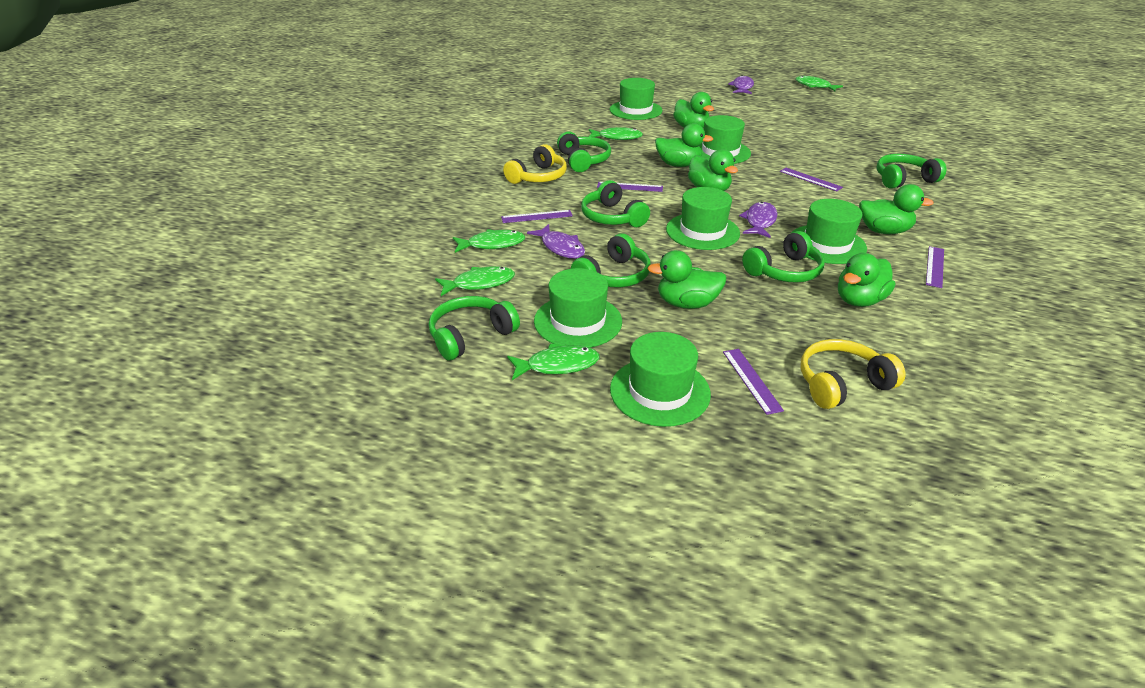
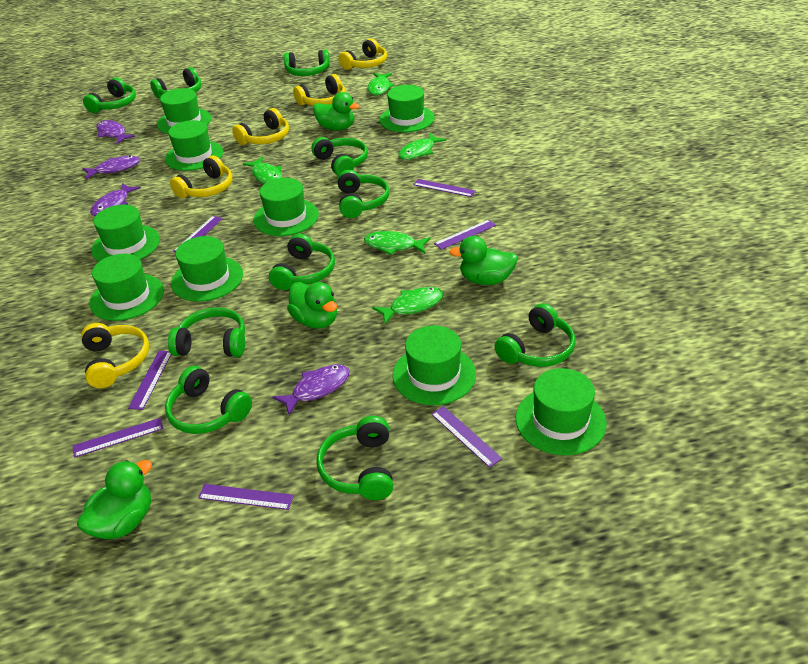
green duck: [647,250,727,309] [655,123,713,167] [673,92,714,128] [688,149,738,191] [838,253,896,307] [859,184,934,234] = 6 -> [77,460,152,539] [287,282,337,329] [313,92,360,131] [449,236,518,285] = 4
green hat: [534,268,622,348] [610,78,663,120] [610,332,711,427] [666,187,740,250] [699,115,751,164] [791,199,867,264] = 6 -> [89,254,164,321] [91,204,160,262] [157,88,212,134] [165,120,223,171] [171,236,243,302] [253,178,319,236] [379,85,435,132] [392,326,476,405] [515,368,607,455] = 9
green headphones: [429,296,520,360] [557,131,611,172] [571,233,651,288] [581,180,650,227] [742,231,825,283] [876,154,946,189] = 6 -> [83,77,136,113] [150,67,202,98] [165,366,252,434] [168,307,245,357] [269,234,335,290] [284,50,330,76] [311,137,368,176] [316,416,393,500] [337,170,389,218] [494,303,576,367] = 10
purple fish: [527,224,585,259] [728,75,754,94] [739,202,777,238] = 3 -> [82,156,140,179] [90,183,141,216] [97,120,135,144] [272,364,350,415] = 4
purple ruler: [501,210,573,223] [597,182,663,192] [723,349,784,415] [780,168,843,191] [926,246,944,288] = 5 -> [73,418,163,458] [128,351,171,410] [173,216,223,252] [198,484,294,510] [414,179,476,197] [431,406,502,468] [434,220,496,250] = 7
yellow headphones: [503,144,567,184] [800,339,905,409] = 2 -> [81,323,149,388] [170,155,232,198] [232,108,289,145] [293,74,346,106] [339,38,387,70] = 5

